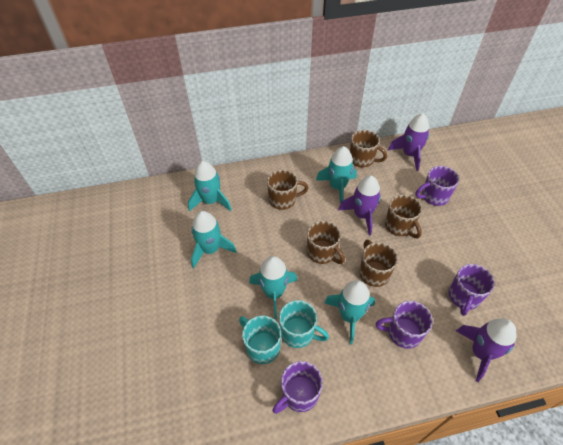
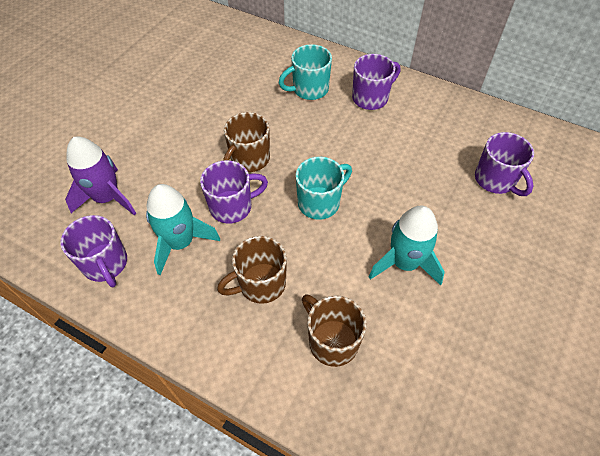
brown mug: [267,170,309,210] [307,221,345,264] [350,130,387,167] [359,240,398,287] [385,195,422,238] = 5 -> [217,236,287,304] [223,112,270,172] [302,294,367,367] = 3
purple rocket: [338,175,381,235] [388,113,429,171] [456,319,516,382] = 3 -> [65,137,136,215] = 1
turquoise rocket: [188,161,231,211] [191,211,237,268] [249,256,298,319] [316,146,357,204] [324,280,375,344] = 5 -> [146,184,220,275] [369,206,445,286] = 2

